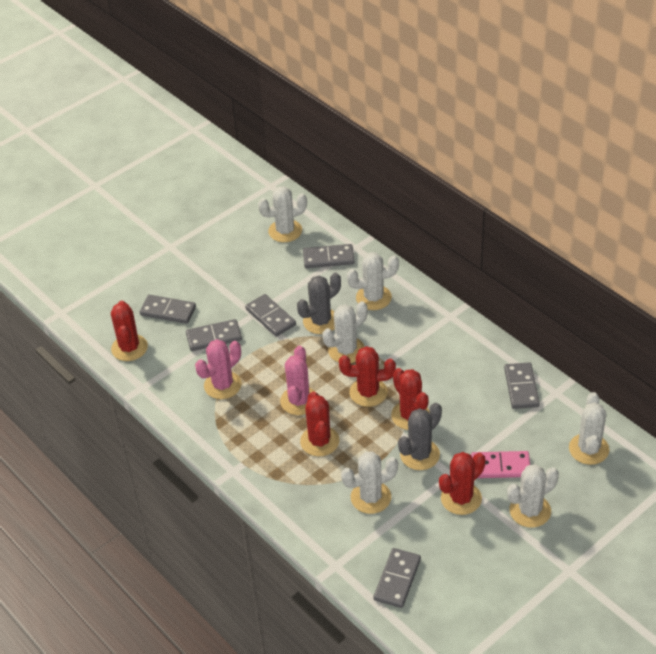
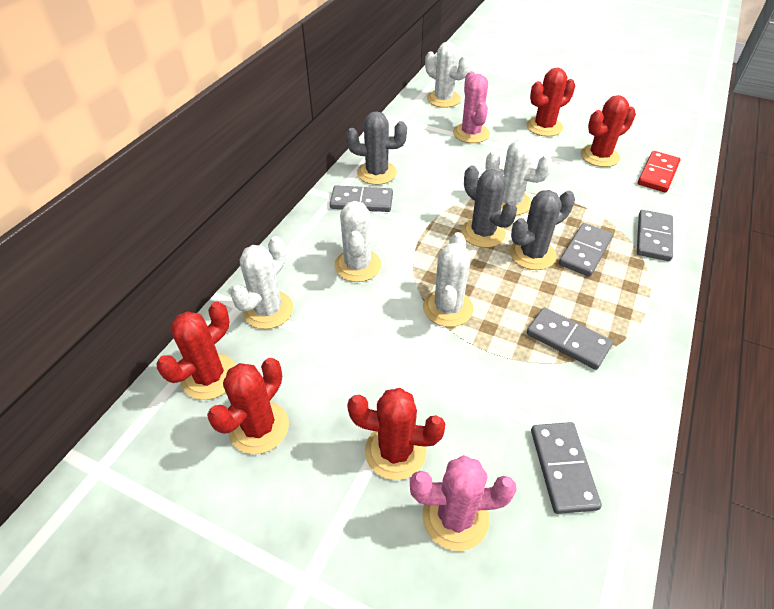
grey cactus: [297,273,341,334] [398,403,442,470] = 2 -> [346,111,407,185] [461,166,517,248] [510,190,575,270] = 3
grey domino: [140,295,196,324] [186,319,242,351] [245,294,296,337] [303,244,355,268] [374,548,421,608] [504,362,540,409] = 6 -> [330,185,393,212] [527,307,613,370] [531,422,602,514] [559,223,613,277] [637,210,673,261] = 5
pink domino: [471,451,530,478] = 1 -> none = 0
red domino: none = 0 -> [638,151,680,193] = 1
white cactus: [258,186,307,242] [322,301,368,363] [341,451,398,514] [347,252,399,310] [507,464,559,528] [569,392,609,465] = 6 -> [230,236,293,329] [334,201,381,282] [423,232,473,327] [425,42,470,108] [485,140,553,215] = 5

